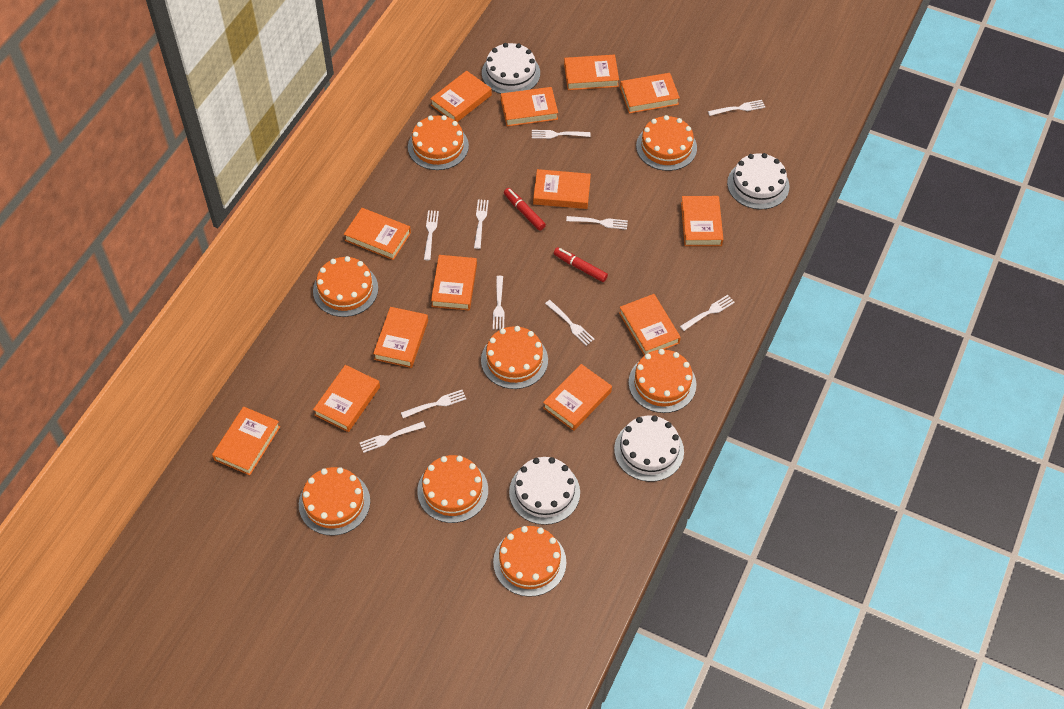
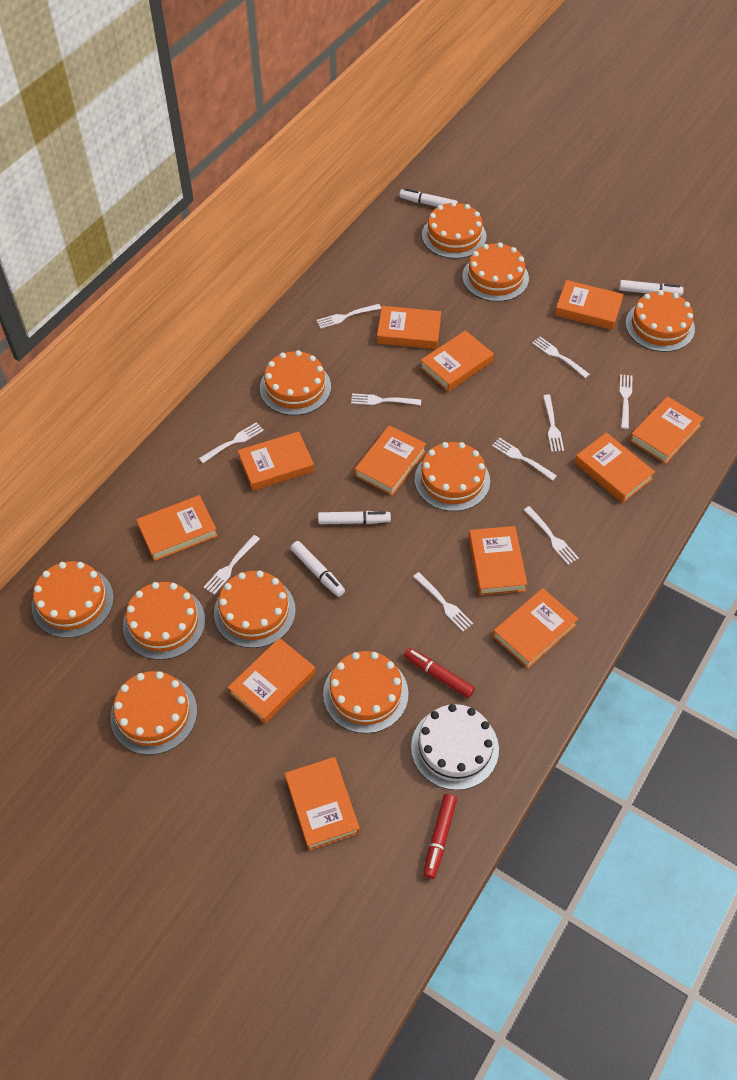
orange book: [212,407,280,475] [313,365,380,432] [344,208,411,260] [373,307,428,368] [430,71,492,122] [431,255,477,310] [501,87,558,127] [533,169,591,209] [543,364,612,431] [564,55,619,90] [619,294,681,356] [620,73,680,113] [681,196,723,246] = 13 -> [136,495,218,561] [228,638,316,724] [238,432,314,491] [285,757,360,851] [355,425,426,496] [377,306,441,349] [420,330,494,392] [468,526,527,596] [493,588,578,669] [555,280,624,330] [574,432,655,503] [629,396,704,464] = 12
orange cake: [299,467,370,536] [313,256,378,317] [408,115,469,170] [417,455,488,523] [481,326,548,389] [493,526,567,597] [629,349,696,413] [636,115,697,171] = 8 -> [32,561,114,638] [111,671,197,755] [123,582,205,660] [214,570,296,648] [260,350,331,415] [323,651,408,734] [415,442,490,511] [422,201,487,259] [462,242,529,302] [625,290,695,352] = 10
white cake: [482,43,540,94] [509,457,580,525] [614,415,684,482] [727,153,790,209] = 4 -> [411,704,499,790] = 1
white marker: none = 0 -> [290,541,345,597] [318,511,391,524] [399,188,458,207] [619,280,684,296] = 4

